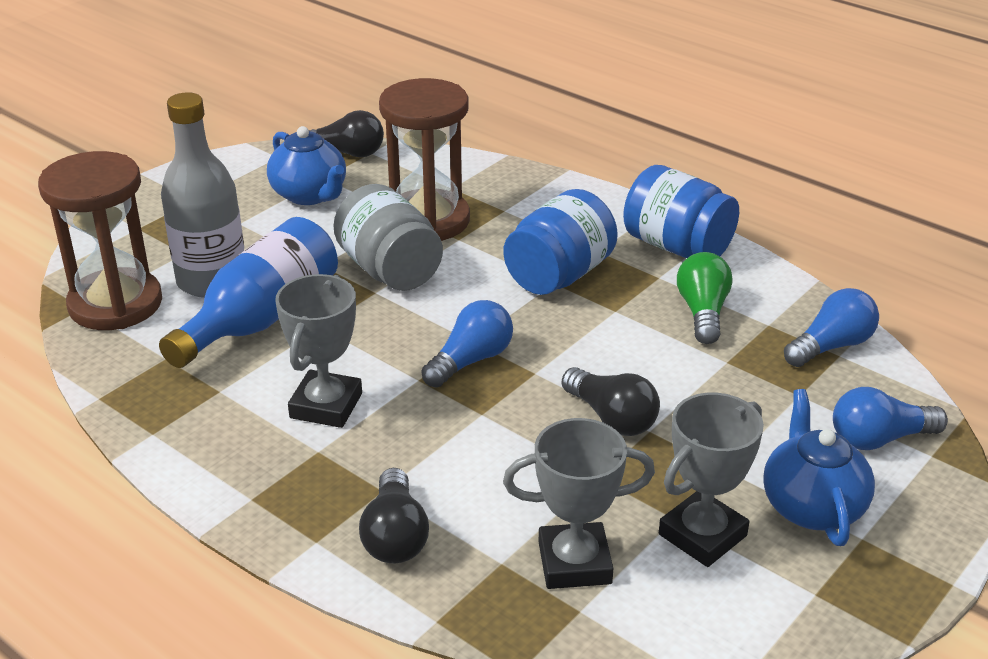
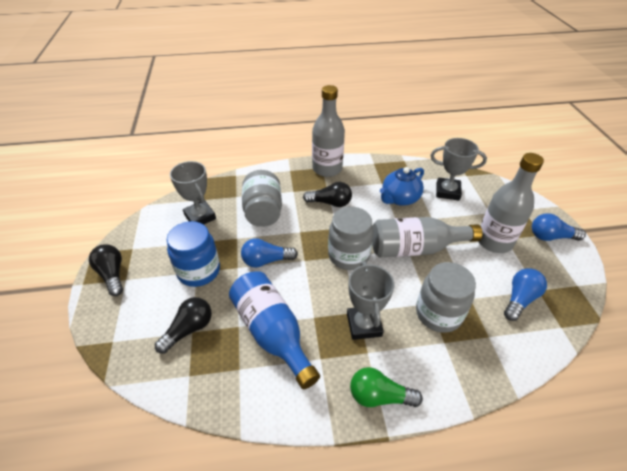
blue jar: [503,189,618,295] [623,165,739,258] = 2 -> [167,221,220,287] = 1
blue teapot: [267,126,346,205] [763,389,875,546] = 2 -> [380,167,424,206] = 1
brown hourglass: [38,151,162,330] [379,78,470,241] = 2 -> none = 0
grey bottle: [161,92,244,298] = 1 -> [312,85,345,177] [372,217,483,258] [478,153,544,253] = 3
grey jar: [334,184,443,291] = 1 -> [242,170,282,227] [328,207,374,270] [416,262,476,333] = 3

